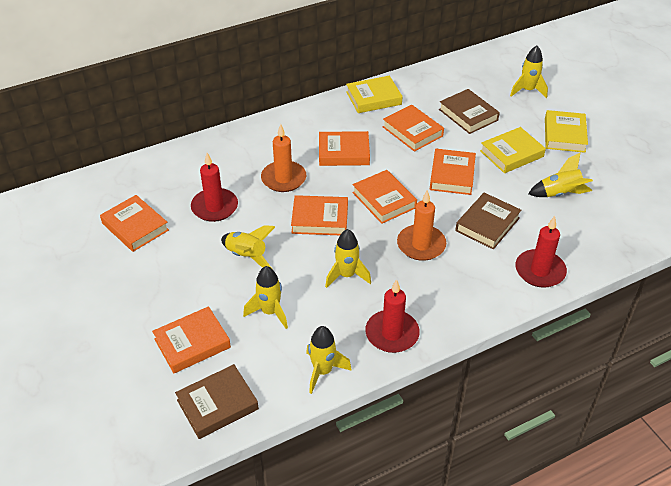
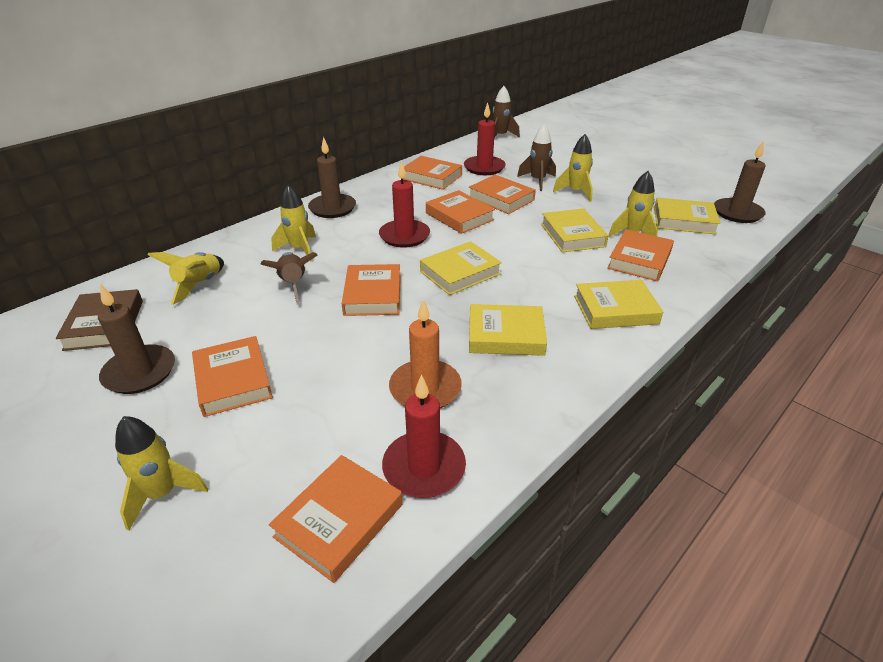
brown book: [175,364,259,439] [439,89,500,134] [456,193,522,250] = 3 -> [56,289,143,351] = 1
brown candle: none = 0 -> [98,284,175,394] [308,137,356,218] [714,142,766,223] = 3
brown rocket: none = 0 -> [260,252,317,305] [492,86,520,138] [517,124,556,191] = 3
orange candle: [261,124,306,192] [397,190,446,261] = 2 -> [389,299,462,408] = 1
yellow book: [346,76,403,113] [480,127,546,173] [545,110,588,153] = 3 -> [420,241,502,295] [469,304,547,356] [541,209,608,252] [574,280,663,329] [654,197,720,234] = 5
yellow rocket: [221,225,275,268] [243,266,288,329] [306,326,352,394] [325,229,371,288] [510,46,548,98] [528,152,593,197] = 6 -> [115,416,208,530] [148,252,224,305] [271,185,316,262] [553,134,593,202] [608,171,658,237] = 5

